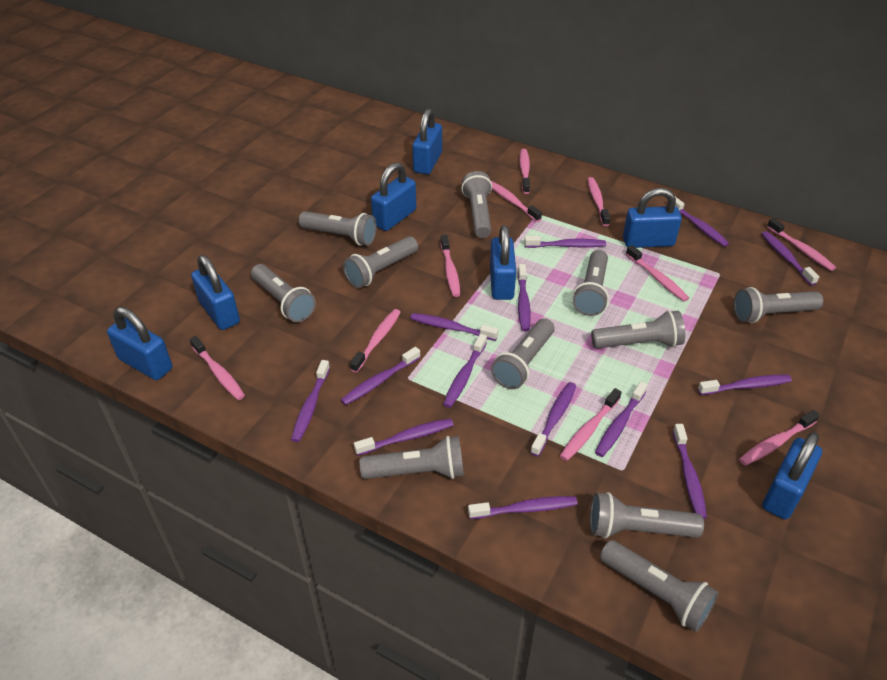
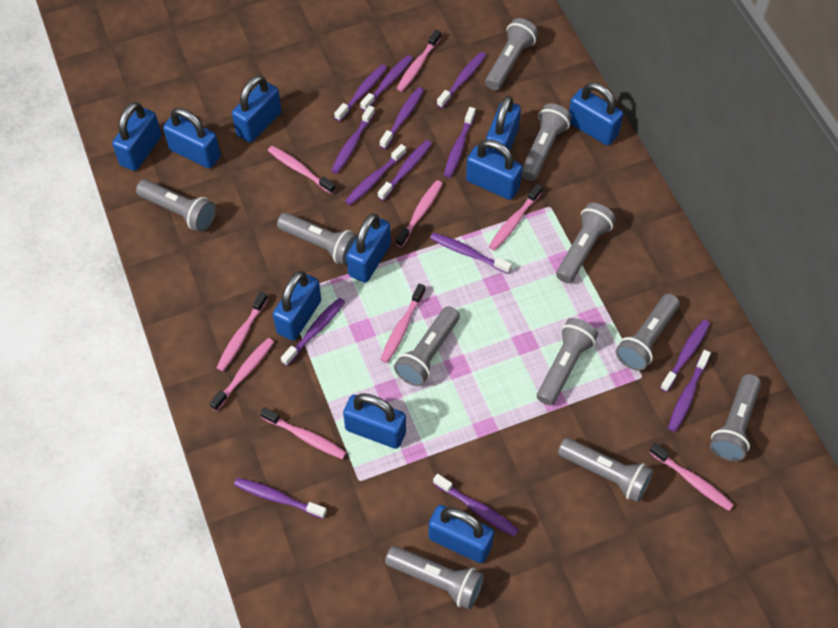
blue padlock: [107,307,172,380] [191,255,240,330] [371,163,416,231] [412,109,442,174] [490,225,516,300] [623,188,682,248] [762,432,822,519] = 7 -> [112,102,162,171] [163,108,221,168] [232,75,281,143] [273,271,321,341] [343,393,406,449] [347,213,391,283] [428,505,494,563] [466,140,522,200] [486,96,521,156] [569,82,623,146] = 10
pink toothbrush: [190,336,245,400] [350,309,401,373] [440,235,460,297] [491,181,542,222] [520,149,530,194] [560,388,622,461] [587,177,610,226] [626,245,689,302] [739,410,820,466] [767,218,836,271] = 10 -> [209,338,274,411] [217,292,268,371] [260,407,347,459] [268,146,336,194] [380,284,425,363] [396,30,441,92] [396,180,443,247] [489,184,543,251] [649,443,734,511] = 9

